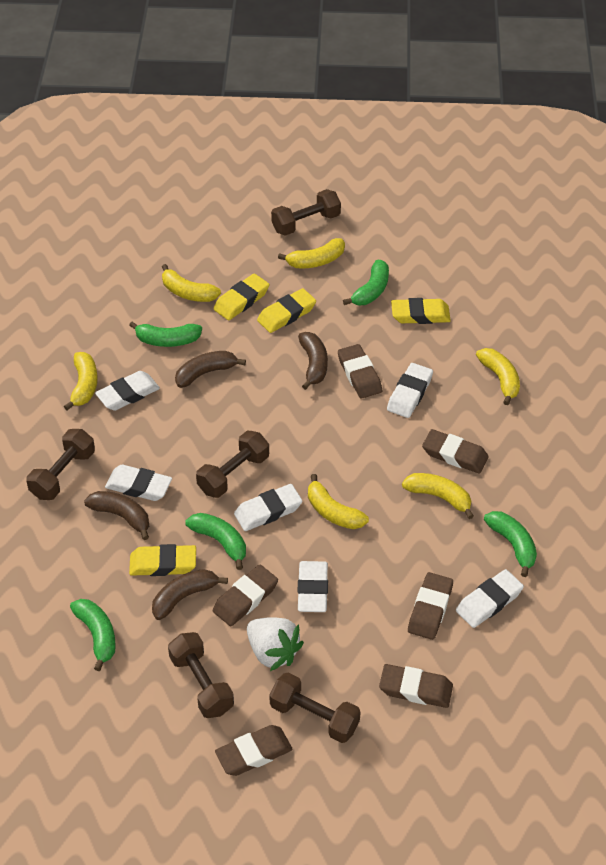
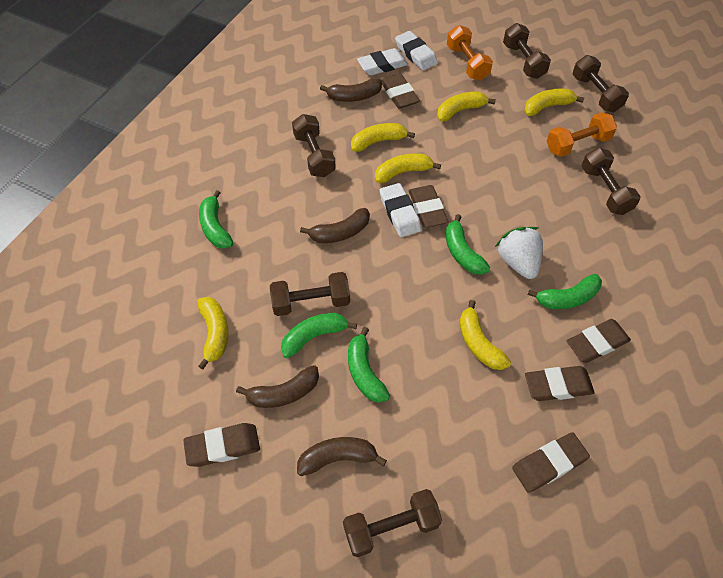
brown dumbbell: [26,429,95,500] [168,632,234,718] [196,431,269,498] [269,672,361,743] [271,189,341,236] = 5 -> [270,272,350,316] [292,114,336,177] [343,489,442,557] [503,23,551,79] [572,55,629,112] [582,148,641,215] = 6
orange dumbbell: none = 0 -> [447,25,493,81] [547,112,617,157] = 2
white eraser: [95,371,160,411] [105,465,172,501] [234,484,302,531] [297,561,328,612] [387,363,433,418] [456,569,524,628] = 6 -> [357,48,408,75] [380,183,421,237] [395,31,438,70] = 3
yellow eraser: [129,544,196,576] [214,274,269,320] [257,288,316,333] [391,298,451,324] = 4 -> none = 0

